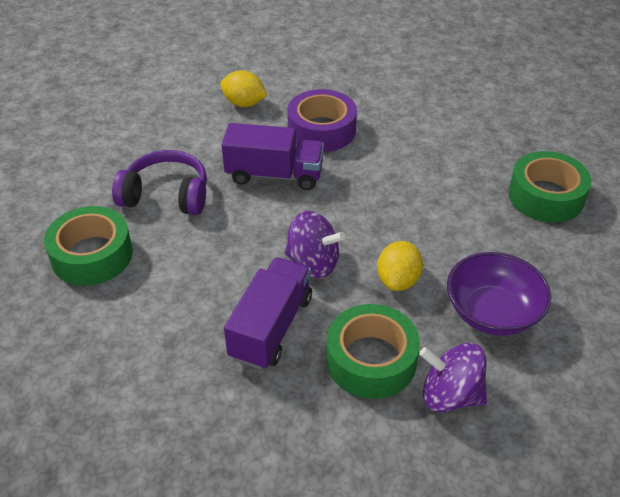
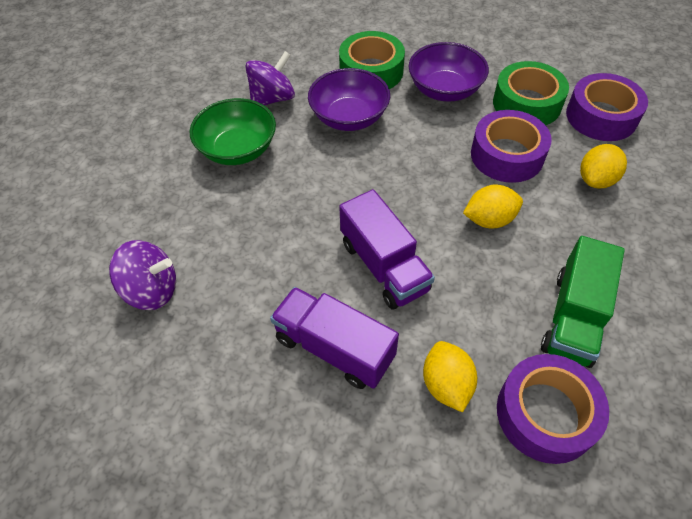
green bowl: none = 0 -> [190,98,276,165] = 1
green tape: [44,206,133,286] [326,304,420,399] [508,151,592,223] = 3 -> [339,31,405,89] [493,61,569,125] = 2
green truck: none = 0 -> [541,236,625,368] = 1
purple bowl: [447,252,552,336] = 1 -> [308,68,390,131] [408,42,489,102] = 2
purple headphones: [112,150,207,215] = 1 -> none = 0
purple tape: [287,89,357,152] = 1 -> [471,110,552,183] [497,354,609,464] [566,73,648,141] = 3
yellow lemon: [220,70,267,107] [377,241,423,291] = 2 -> [423,341,477,412] [463,185,523,229] [580,144,627,188] = 3

